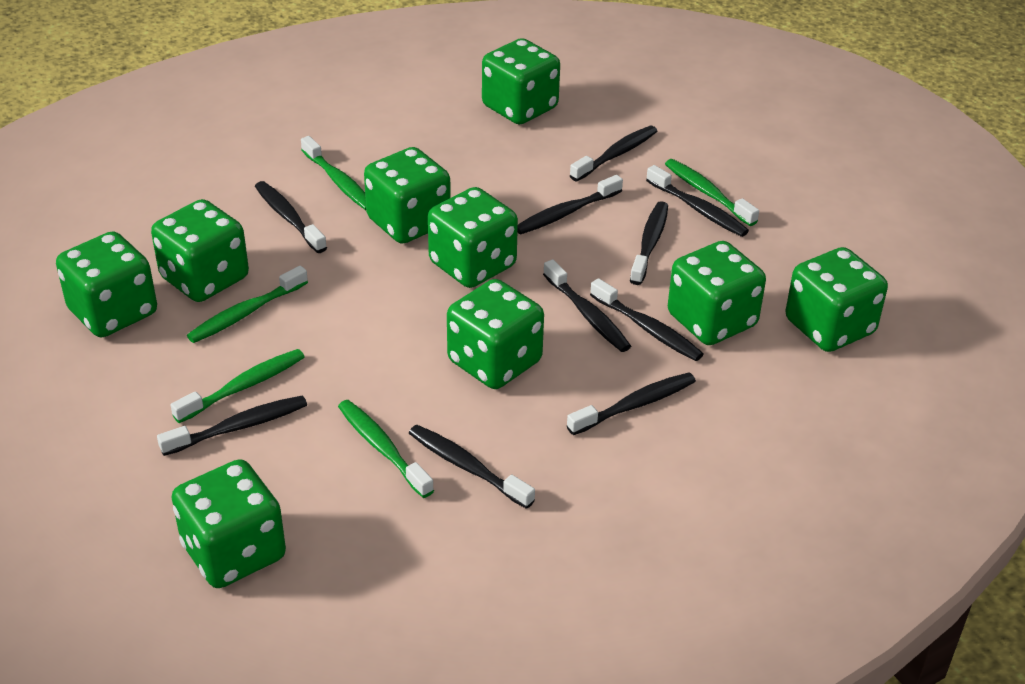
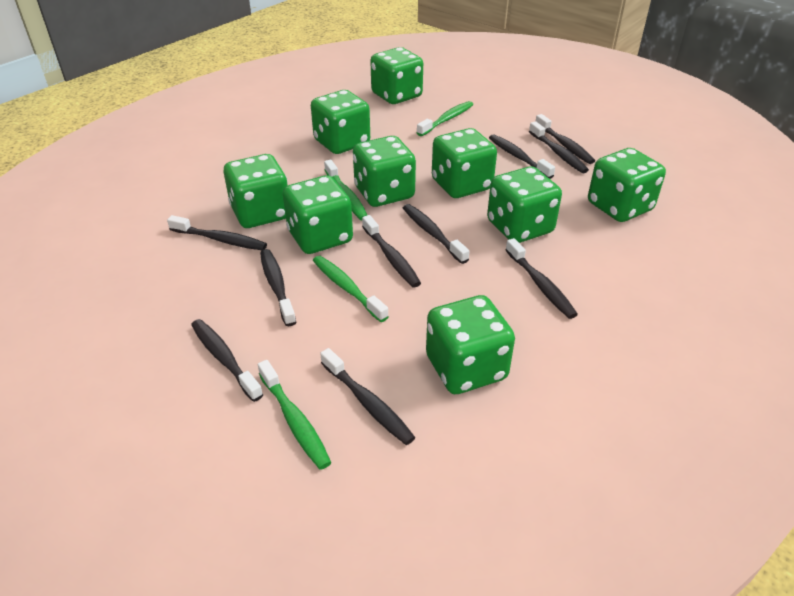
green toothbrush: [171,349,304,423] [187,266,308,343] [301,136,366,210] [338,400,434,498] [665,159,759,226] = 5 -> [258,360,331,470] [313,256,389,322] [324,160,367,220] [417,101,473,136] = 4

